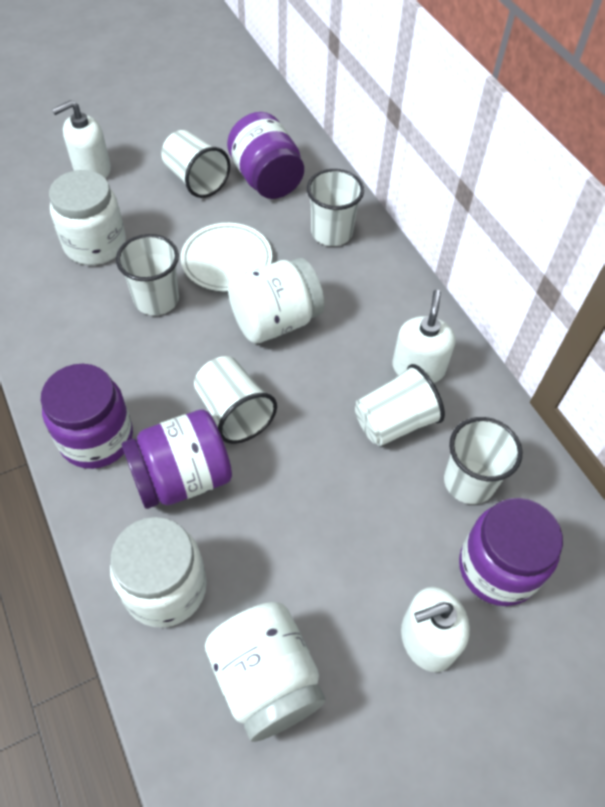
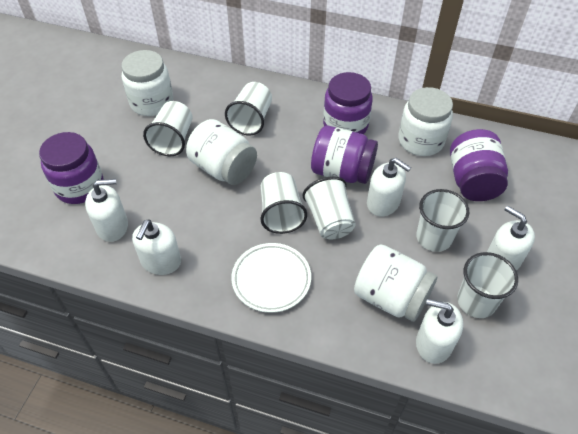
white soap dispenser: [52,100,111,178] [392,290,456,383] [401,587,470,672] = 3 -> [85,179,128,242] [132,219,181,275] [367,158,411,216] [416,299,463,364] [487,206,535,271] = 5

